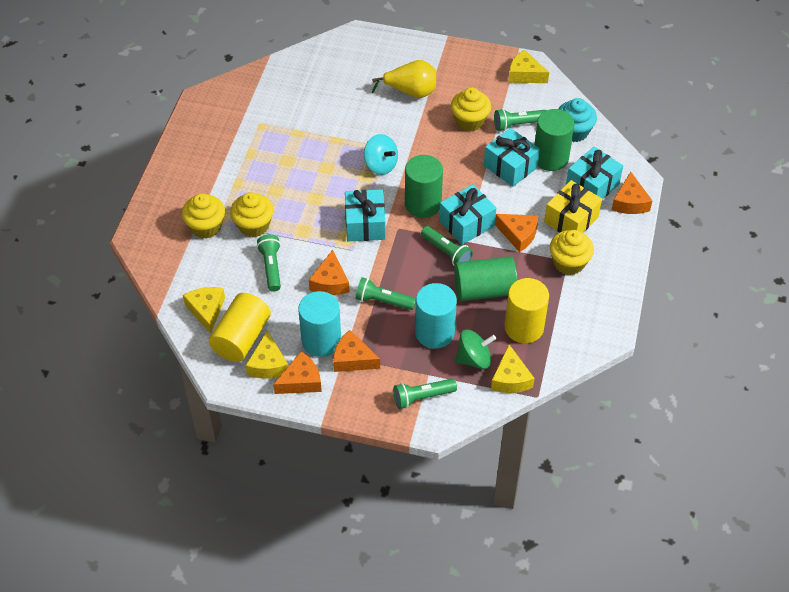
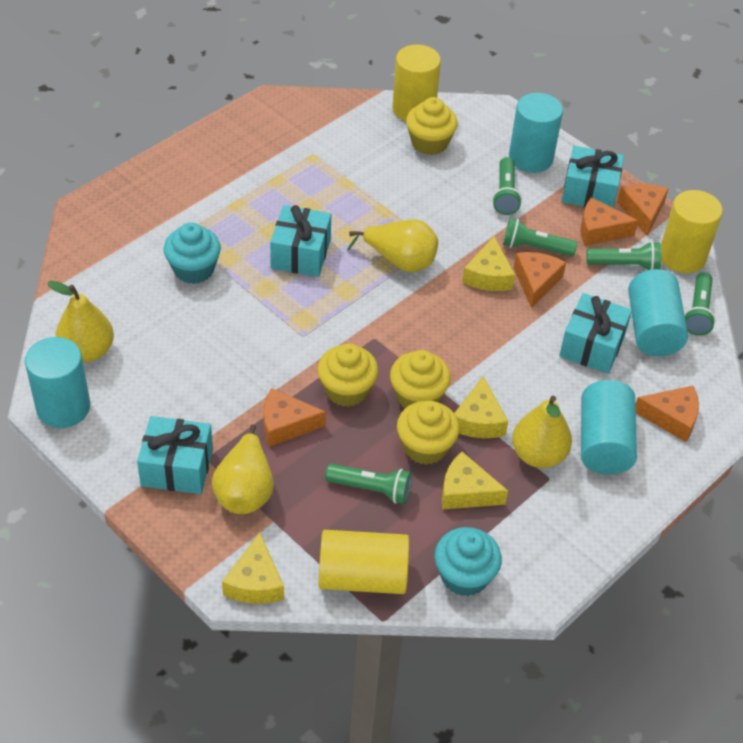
green cylinder: [405,155,443,218] [454,256,518,301] [534,109,574,171] = 3 -> none = 0
green spinning top: [455,329,496,369] = 1 -> none = 0
turquoise cupcake: [559,98,597,142] = 1 -> [163,223,221,284] [435,527,502,596] = 2
turquoise cylinder: [298,291,341,357] [415,283,457,349] = 2 -> [25,337,90,428] [509,93,563,173] [581,380,637,474] [628,269,688,356] = 4
turquoise spinning top: [364,134,398,175] = 1 -> none = 0
yellow cylinder: [209,293,271,362] [505,278,549,343] = 2 -> [319,530,409,594] [393,45,441,121] [661,190,723,273] = 3
yellow gift: [544,180,602,233] = 1 -> none = 0
yellow pear: [372,60,436,98] = 1 -> [47,281,114,362] [212,424,274,514] [347,219,438,272] [512,396,572,468] = 4

